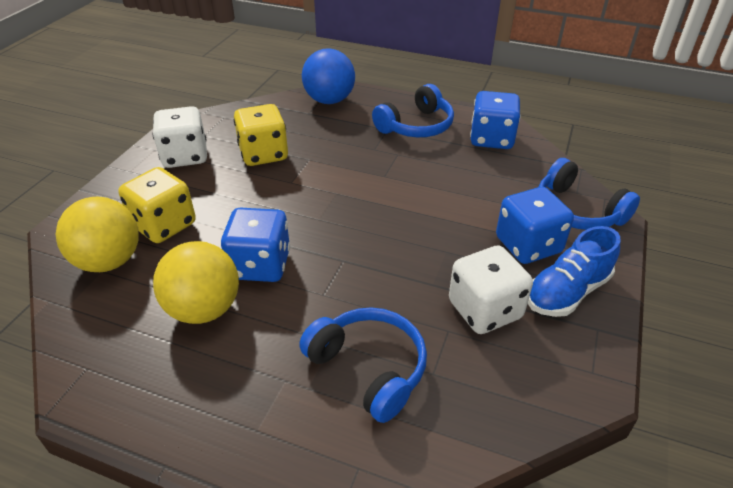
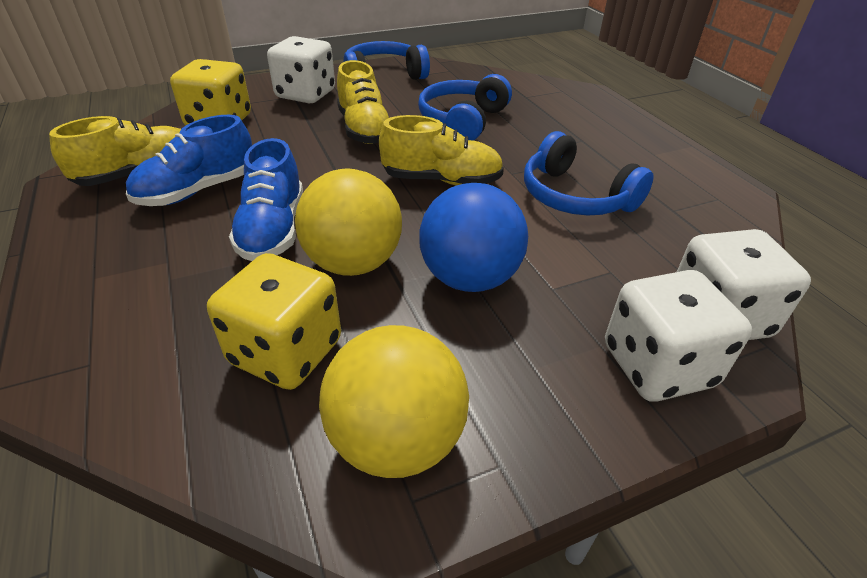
blue dice: [221,208,290,282] [470,91,521,149] [496,187,574,264] = 3 -> none = 0
blue shoe: [528,226,620,317] = 1 -> [126,115,252,206] [229,138,303,261] = 2
white dice: [152,106,207,168] [449,246,533,334] = 2 -> [267,36,335,103] [605,270,752,402] [677,229,811,340] = 3
yellow shoe: none = 0 -> [49,116,181,186] [337,60,389,144] [379,115,504,186] = 3

